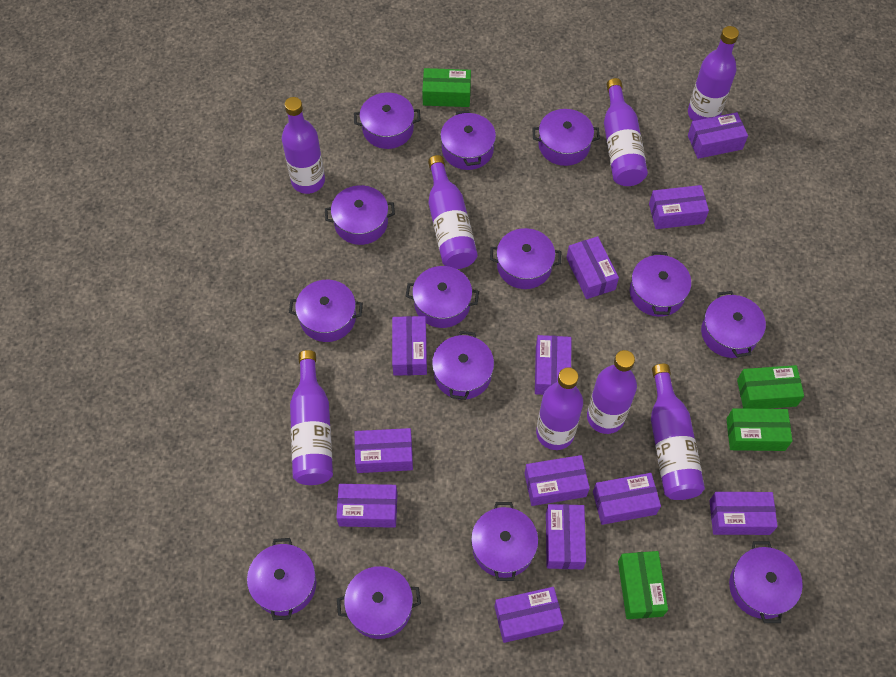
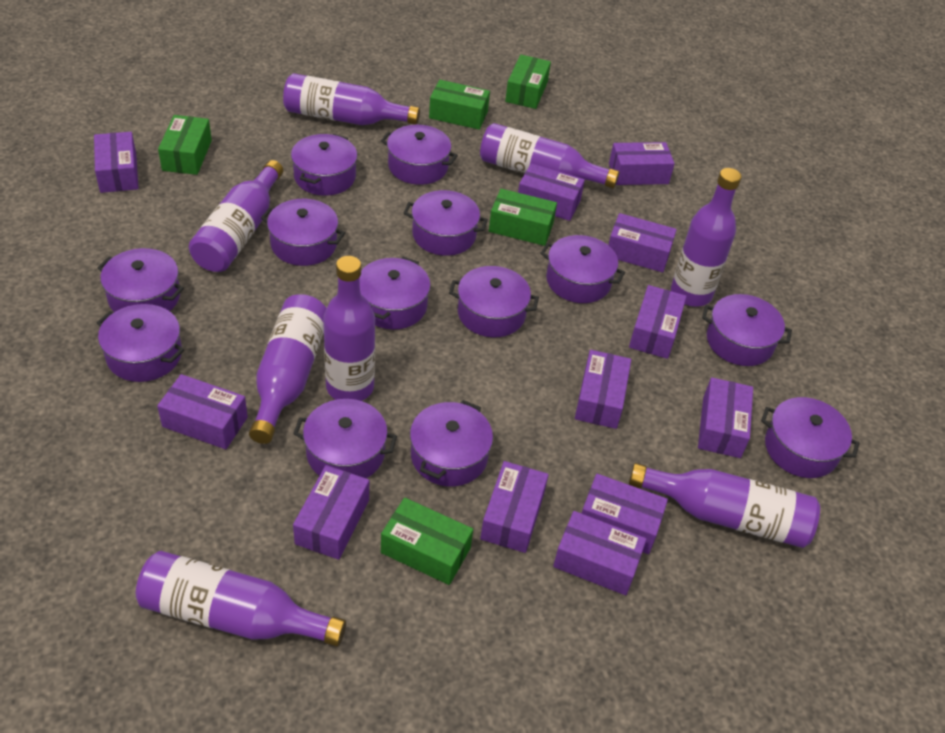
green box: [422,68,471,107] [618,551,668,619] [727,408,792,451] [737,365,804,409] = 4 -> [158,115,212,175] [381,498,473,585] [429,80,490,130] [489,189,557,246] [505,55,551,109] = 5
purple pot: [247,538,317,620] [289,280,363,342] [325,185,395,245] [337,566,421,639] [354,93,421,149] [406,266,479,328] [432,331,494,400] [440,110,496,170] [471,502,538,581] [490,228,561,289] [532,109,600,166] [630,251,691,317] [701,291,766,358] [729,541,803,623] = 14 -> [97,248,184,312] [97,304,184,382] [261,199,345,266] [291,134,357,196] [293,399,397,478] [360,257,431,329] [381,125,458,185] [404,190,488,256] [410,400,493,486] [449,266,539,337] [540,235,625,303] [702,294,792,366] [761,397,860,478] = 13

